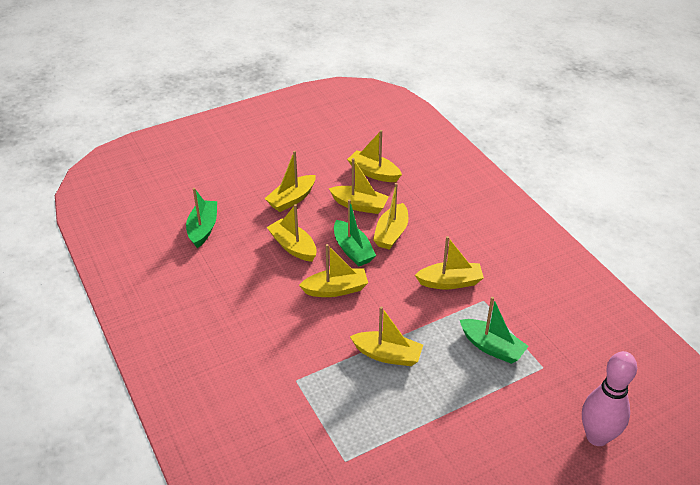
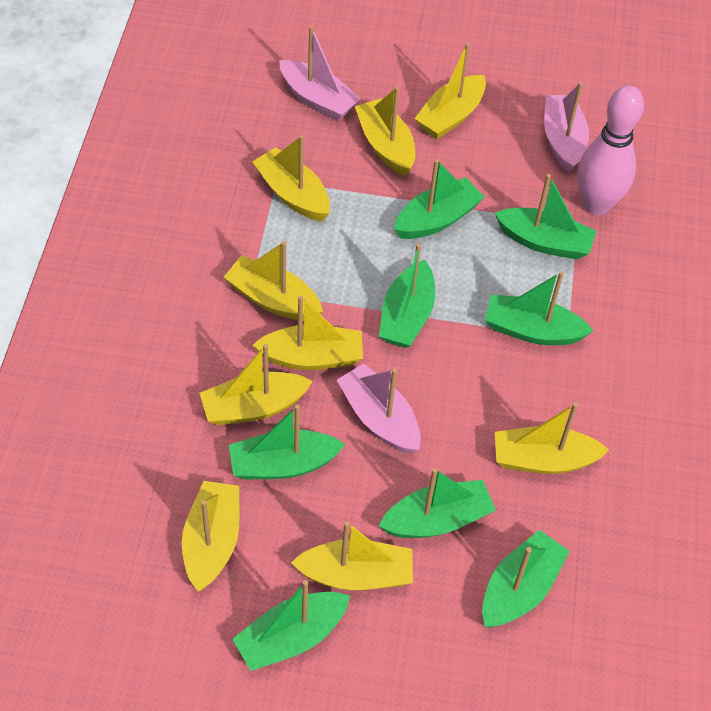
green boat: [186,188,217,248] [334,199,376,266] [460,297,529,364] = 3 -> [229,404,345,480] [232,580,350,671] [379,243,435,348] [379,468,496,538] [394,159,484,239] [482,530,570,628] [485,271,593,345] [495,174,597,260] = 8
pink boat: none = 0 -> [279,26,361,121] [337,363,421,454] [544,82,589,173] = 3
yellow boat: [264,151,316,212] [267,204,317,262] [299,244,368,297] [329,158,389,214] [347,130,402,182] [350,306,423,366] [373,183,408,250] [415,236,484,289] = 8 -> [182,481,239,591] [200,344,313,425] [224,241,323,321] [252,135,330,221] [253,295,363,370] [291,521,413,590] [355,87,415,176] [414,43,486,139] [495,403,609,474] = 9

